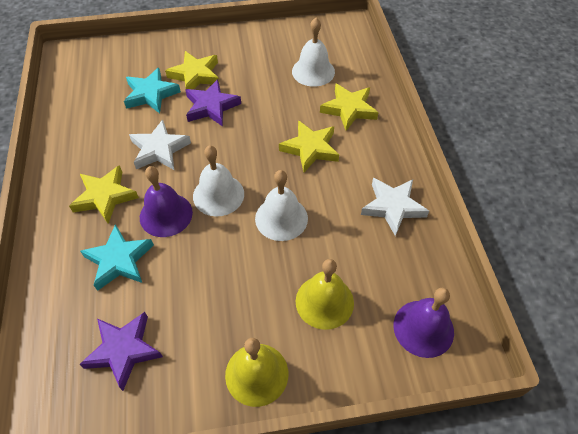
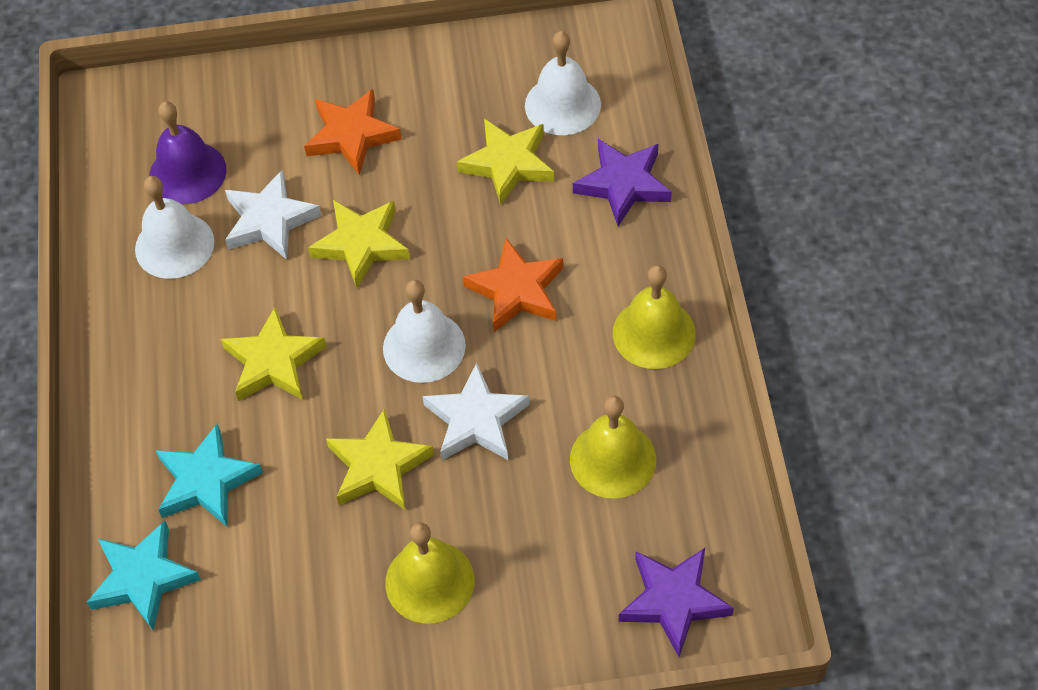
orange star: none = 0 -> [304,89,401,175] [463,238,563,332] = 2
purple bell: [140,166,193,237] [393,288,454,358] = 2 -> [149,101,227,204] = 1
yellow bell: [225,338,288,407] [296,259,354,330] = 2 -> [385,522,474,624] [570,395,656,498] [613,265,696,369] = 3

